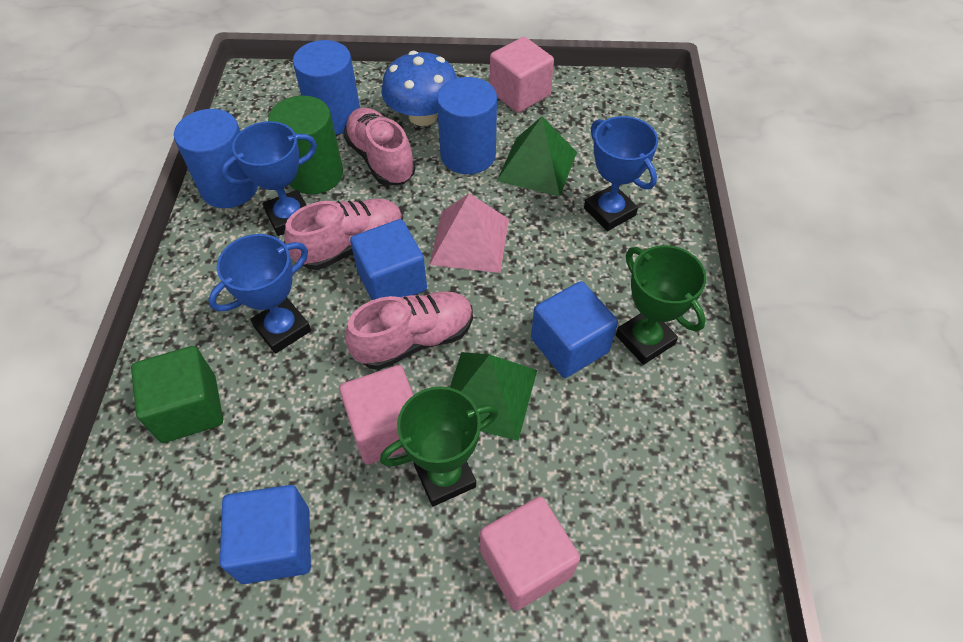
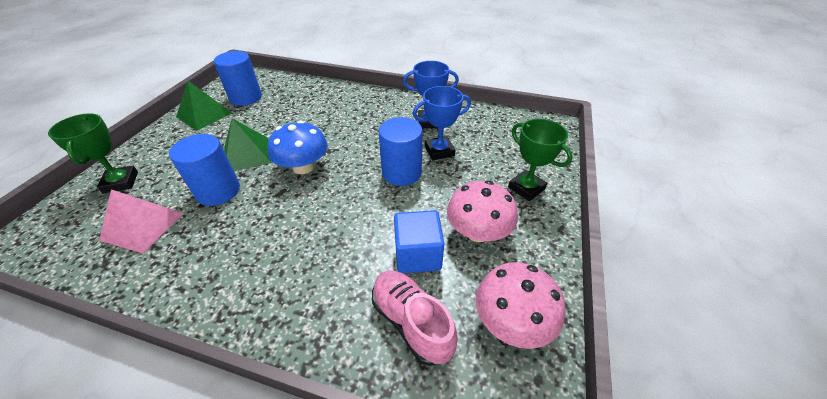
blue cube: [220,485,311,584] [350,219,427,300] [531,281,618,378] = 3 -> [394,210,444,273] = 1
blue trophy: [208,234,311,354] [221,121,317,236] [584,116,658,231] = 3 -> [403,61,459,128] [413,86,471,160] = 2
green cube: [131,346,223,443] = 1 -> none = 0
green cylinder: [268,96,343,194] = 1 -> none = 0
pink cube: [339,365,413,465] [480,496,580,611] [490,37,554,113] = 3 -> none = 0
pink mushroom: none = 0 -> [447,180,518,242] [476,262,565,349] = 2
pink shoe: [284,199,403,270] [343,108,415,186] [345,291,473,370] = 3 -> [372,271,458,366] = 1

